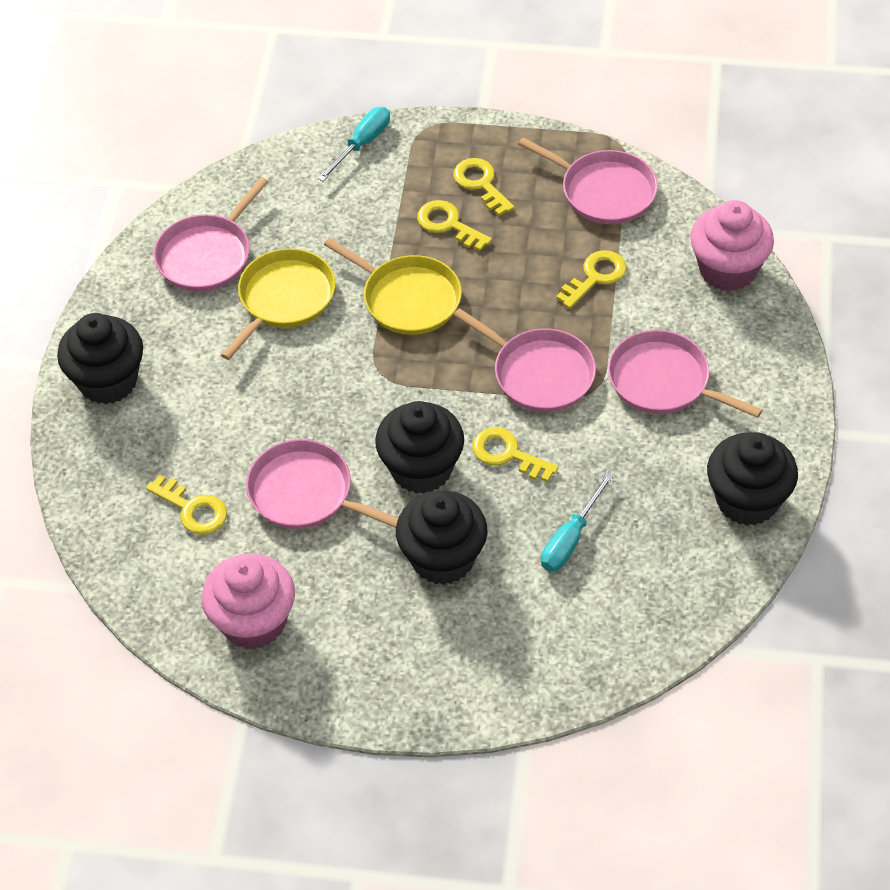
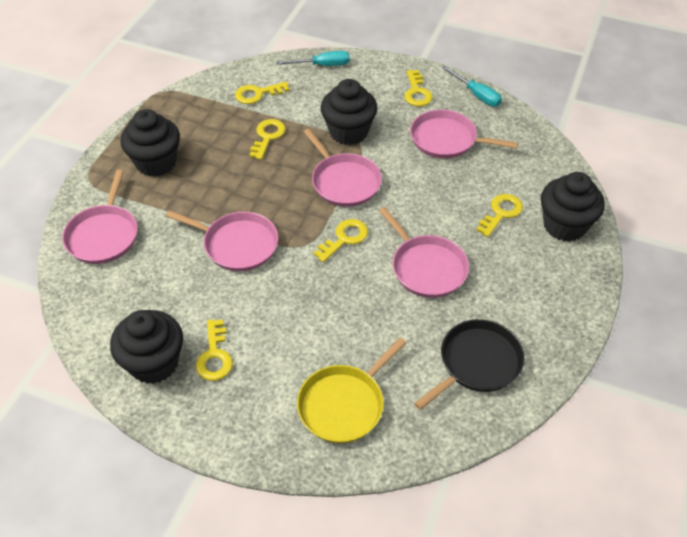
black pan: none = 0 -> [414,319,525,410] = 1
pink cupcake: [202,553,295,650] [690,200,774,291] = 2 -> none = 0
yellow key: [146,475,227,535] [417,200,492,251] [453,158,515,216] [472,427,558,482] [556,250,627,309] = 5 -> [196,319,233,381] [235,82,289,104] [250,119,286,160] [314,219,368,262] [404,70,433,106] [476,194,523,237] = 6
yellow pan: [221,248,335,360] [324,238,462,335] = 2 -> [297,337,406,443] = 1

